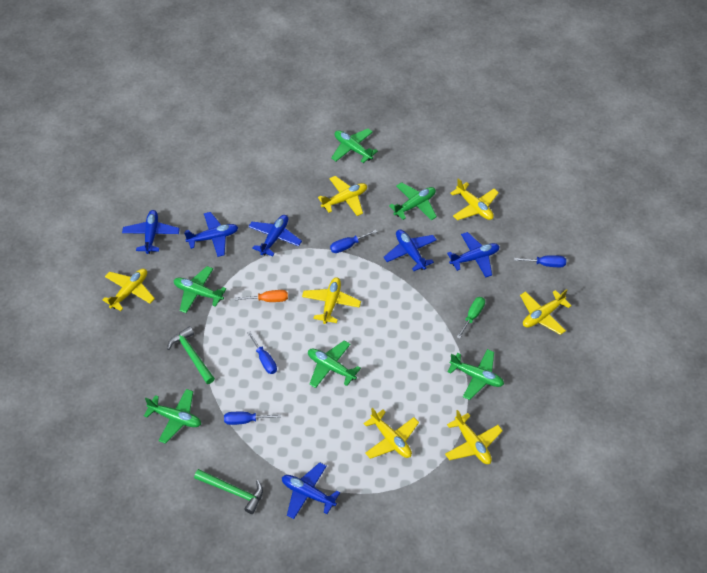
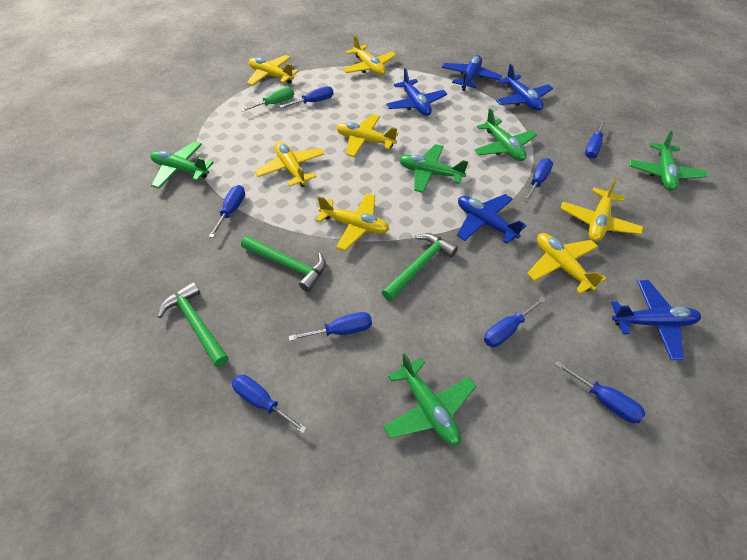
blue plane: [122,210,180,254] [184,212,238,257] [248,215,302,256] [282,462,340,519] [384,230,436,271] [447,232,500,277] = 6 -> [386,68,447,116] [442,55,502,91] [457,194,526,244] [496,64,553,111] [611,280,701,360] = 5
blue screwdriver: [224,412,281,425] [247,331,277,374] [330,230,377,253] [514,255,566,267] = 4 -> [209,185,245,238] [232,375,307,434] [279,86,334,108] [289,312,372,341] [484,297,546,347] [524,158,553,203] [555,361,645,423] [585,120,606,159] = 8
green hammer: [167,326,215,384] [194,469,263,514] = 2 -> [158,282,229,367] [241,236,326,292] [382,233,458,301] = 3
green plane: [144,389,201,444] [173,266,226,313] [308,340,361,388] [331,129,378,163] [389,182,437,221] [447,349,504,400] = 6 -> [150,141,214,189] [383,353,477,446] [399,144,469,193] [474,109,537,161] [629,131,708,191] = 5
orange screwdriver: [235,290,288,302] = 1 -> none = 0

